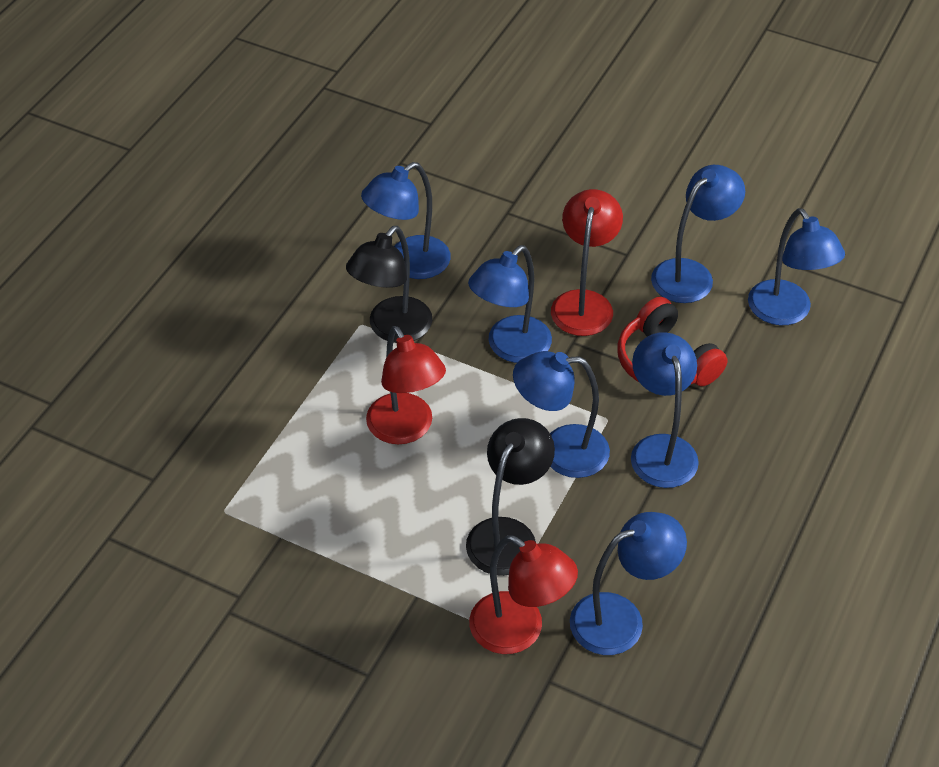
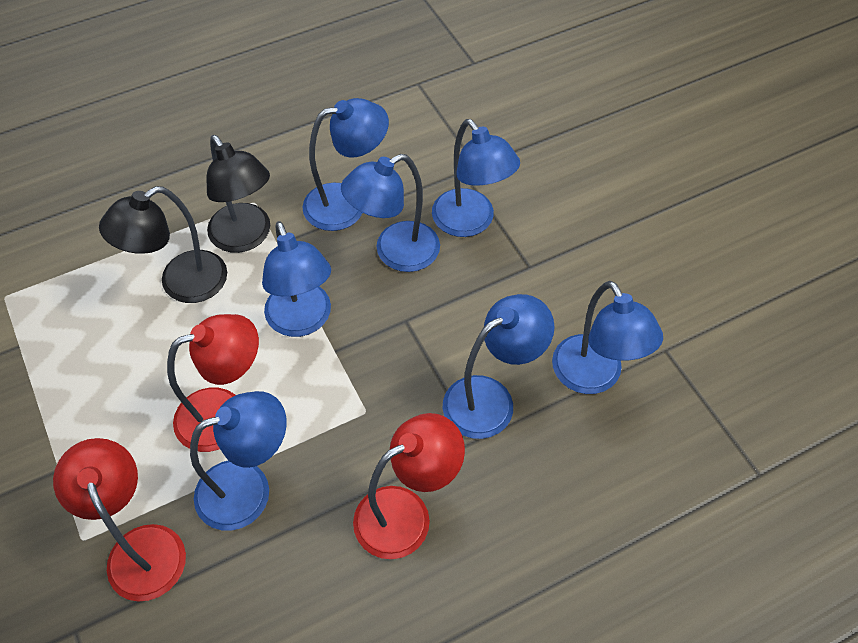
red headphones: [617,297,728,386] = 1 -> none = 0

